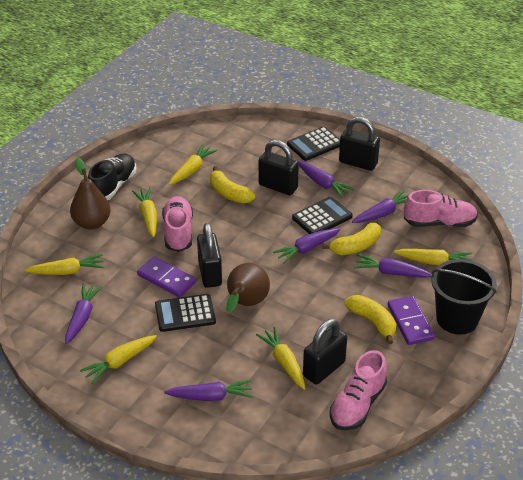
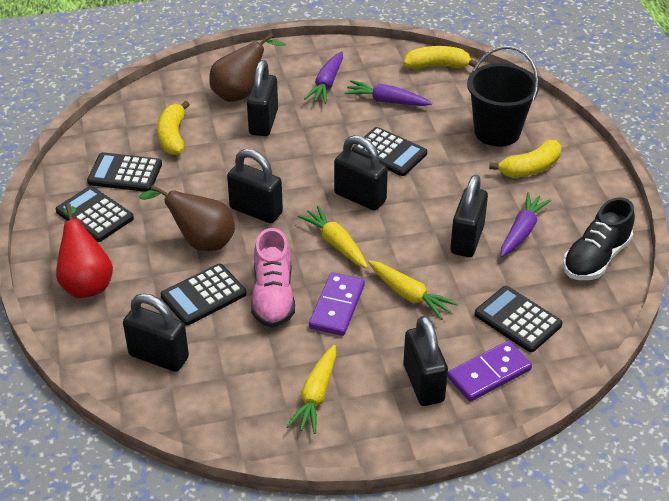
black calculator: [155,294,216,332] [287,126,340,161] [292,196,353,234] = 3 -> [55,186,134,242] [87,152,162,192] [161,264,247,325] [352,127,427,176] [475,286,562,352] = 5
black padlock: [197,223,222,288] [258,140,299,195] [303,319,347,384] [339,117,380,171] = 4 -> [123,293,189,372] [227,149,283,223] [247,60,278,136] [334,135,388,211] [403,315,448,406] [450,175,488,257] = 6
pink shoe: [162,196,193,252] [330,350,387,430] [404,190,478,227] = 3 -> [251,228,295,328] = 1
purple carrot: [65,283,103,344] [164,380,253,401] [273,228,341,264] [297,160,355,198] [352,190,409,223] [354,254,432,278] = 6 -> [304,51,343,104] [344,80,432,106] [500,192,551,257] = 3
red pear: none = 0 -> [56,203,113,298] = 1
yellow carrot: [24,254,104,275] [80,335,157,384] [132,187,157,237] [169,144,218,185] [256,327,305,390] [394,249,472,265] = 6 -> [286,345,336,434] [298,206,368,268] [368,261,458,320] = 3

